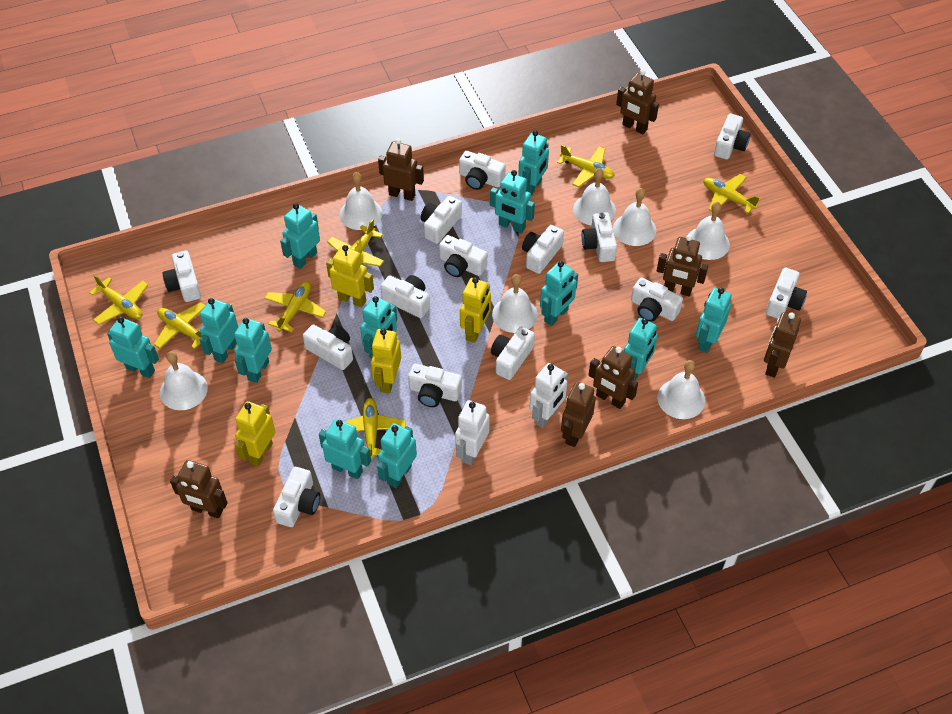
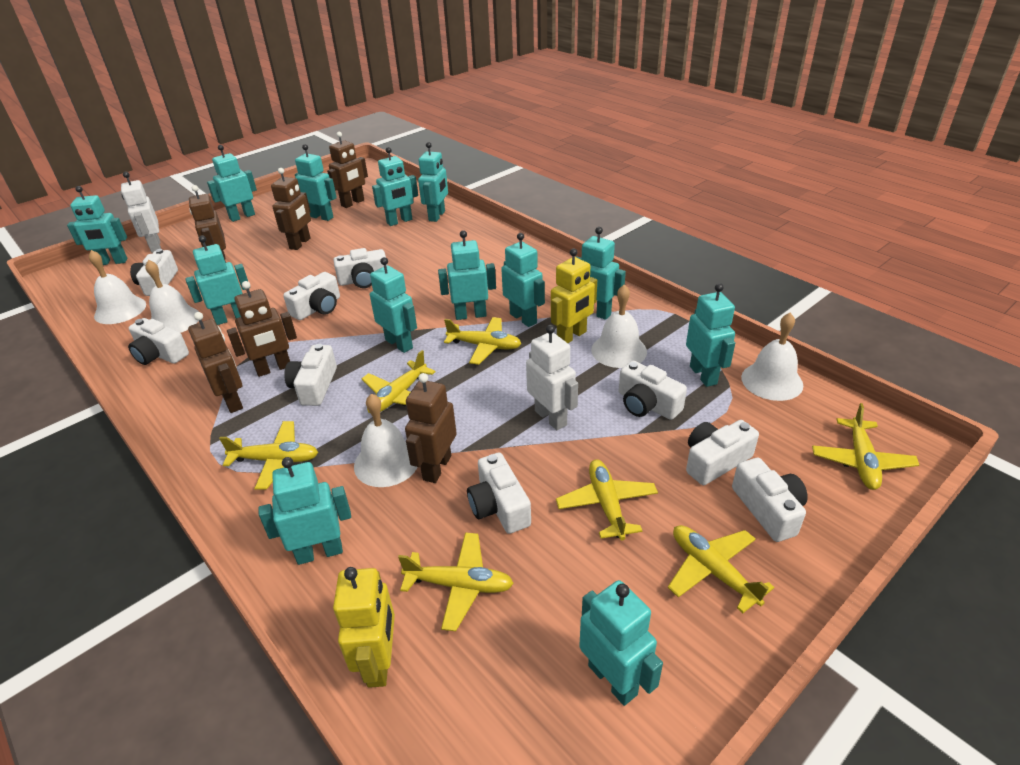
brown robot: [170,460,228,518] [378,138,424,201] [561,382,596,447] [589,346,638,409] [616,70,659,134] [657,235,708,296] [764,312,801,378] = 7 -> [188,312,243,413] [189,185,226,263] [227,281,297,377] [271,168,311,250] [327,132,368,208] [405,373,457,483] = 6
turquoise robot: [107,317,159,378] [200,298,238,363] [234,318,272,383] [280,203,320,269] [319,419,371,479] [360,296,397,359] [377,423,417,488] [490,170,535,234] [518,130,549,196] [540,261,578,326] [624,318,657,380] [696,288,732,353] = 12 -> [67,186,128,265] [185,235,248,325] [207,145,257,222] [258,457,351,565] [295,144,337,221] [370,257,417,353] [372,147,418,226] [418,142,448,222] [438,230,496,320] [501,233,545,327] [576,227,626,320] [579,580,663,706] [686,283,735,387] = 13
white bell: [160,351,208,410] [340,172,382,230] [492,274,538,333] [573,168,616,226] [613,188,656,246] [657,360,705,419] [688,202,730,260] = 7 -> [89,250,146,324] [145,260,199,333] [354,394,417,487] [591,285,647,368] [741,313,803,401] = 5
white camera: [163,251,201,302] [273,467,320,527] [303,325,353,370] [381,275,430,318] [408,364,462,407] [421,196,462,244] [439,235,487,277] [459,151,506,190] [491,327,535,380] [522,225,564,274] [582,212,617,262] [631,277,683,322] [714,114,750,159] [766,268,807,319] = 14 -> [128,318,189,365] [130,249,178,296] [283,272,340,320] [284,344,337,406] [333,248,387,288] [467,453,531,534] [619,361,687,420] [686,420,759,485] [732,458,808,542] = 9
yellow robot: [235,401,275,467] [326,245,374,307] [371,328,401,393] [460,277,491,343] = 4 -> [333,567,395,688] [551,248,597,343] = 2

